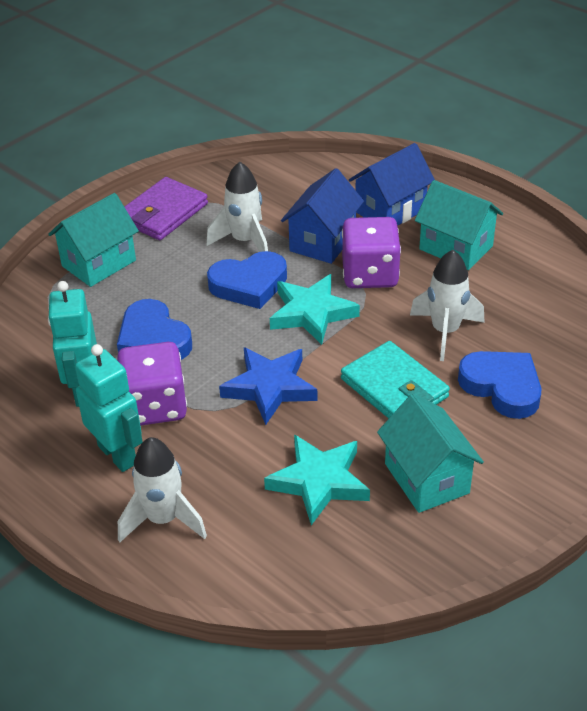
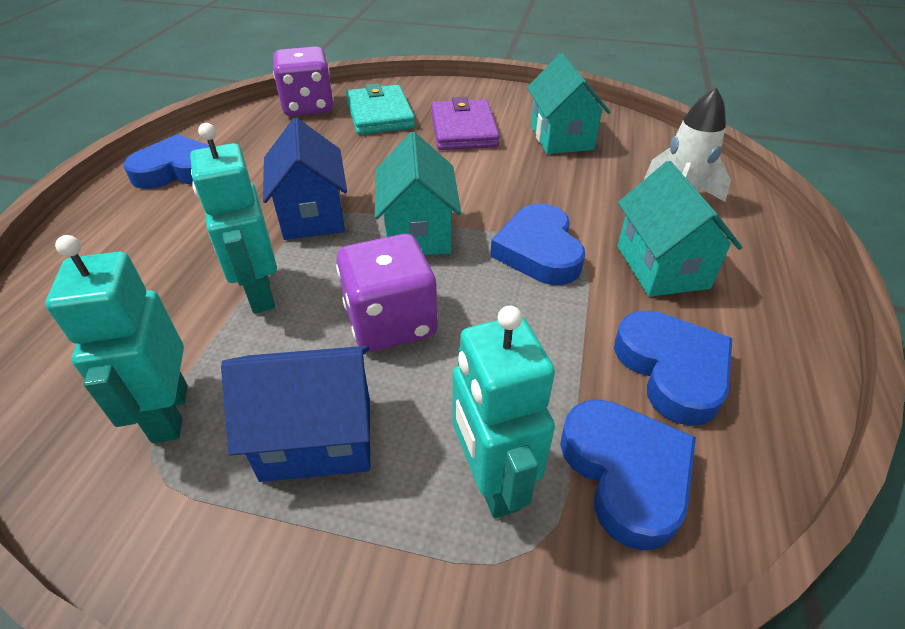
blue heart: [117,299,192,360] [207,251,287,309] [458,351,542,419] = 3 -> [124,134,209,189] [490,204,585,285] [560,399,696,551] [614,310,732,426] = 4
blue star: [219,347,318,425] = 1 -> none = 0
turquoise robot: [48,281,97,407] [75,344,143,472] = 2 -> [45,235,188,443] [190,123,277,313] [452,306,555,519] = 3
turquoise star: [264,434,370,525] [270,274,360,345] = 2 -> none = 0
white rocket: [118,437,207,542] [206,162,268,252] [410,250,485,361] = 3 -> [644,87,731,202] = 1

